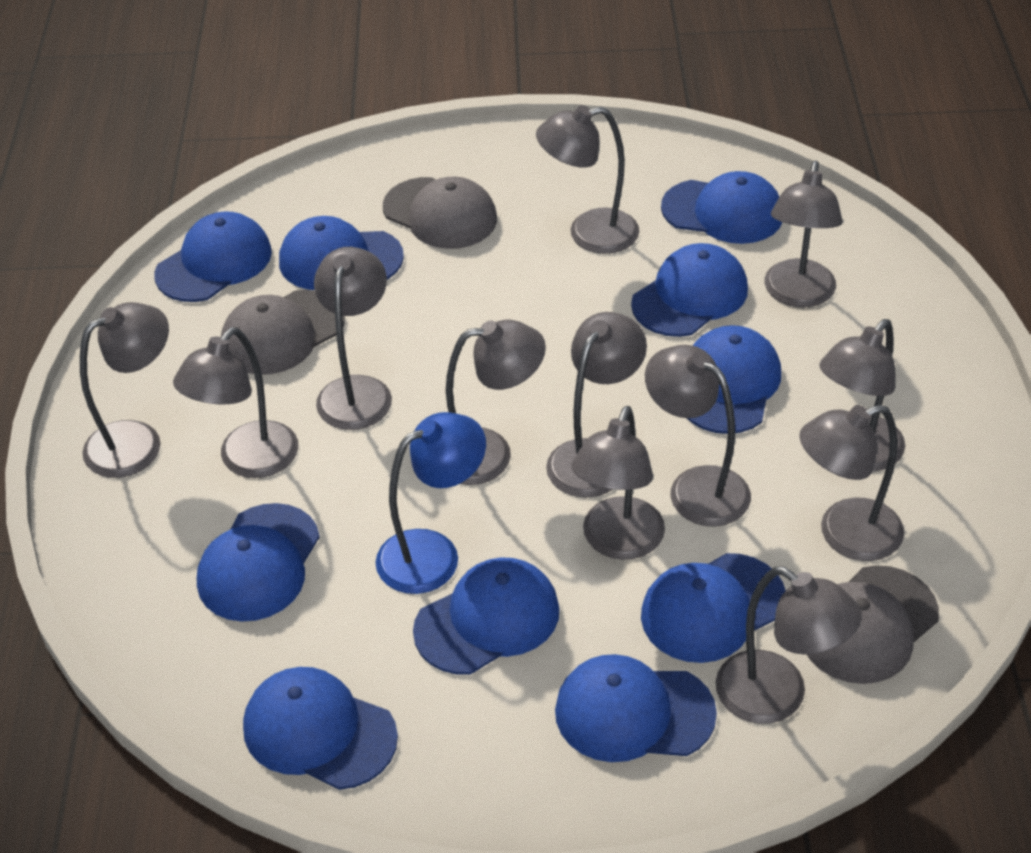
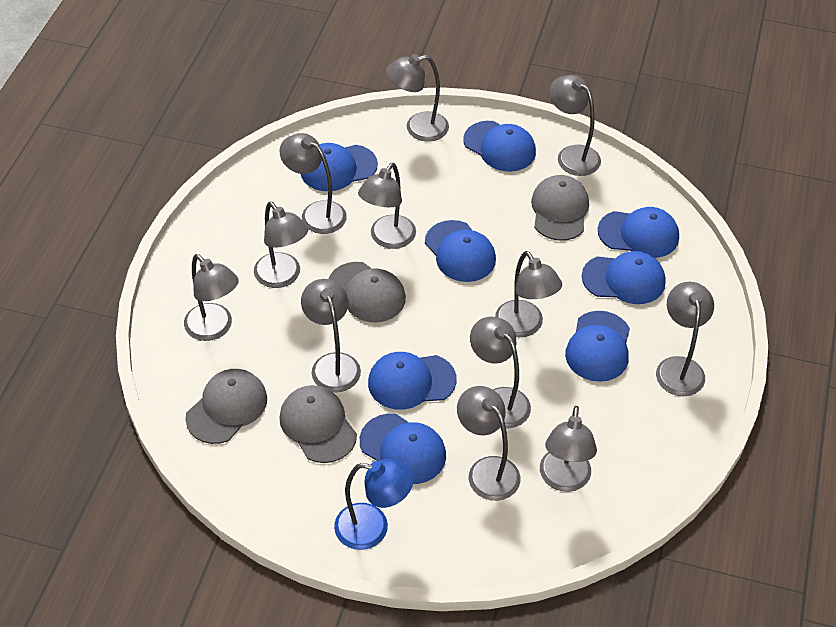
blue cap: [154,211,272,302] [197,503,320,622] [243,667,398,790] [279,216,404,290] [413,558,560,675] [555,654,717,762] [631,243,748,337] [641,553,786,663] [661,171,782,244] [687,325,781,434] = 10 -> [301,143,378,191] [360,413,446,484] [368,352,457,410] [425,220,496,282] [463,121,536,171] [565,311,630,382] [582,251,666,304] [598,207,679,258] = 8
grey cap: [221,290,345,375] [383,177,497,249] [806,565,939,684] = 3 -> [185,369,267,444] [280,385,357,463] [329,262,406,322] [531,175,589,241] = 4

